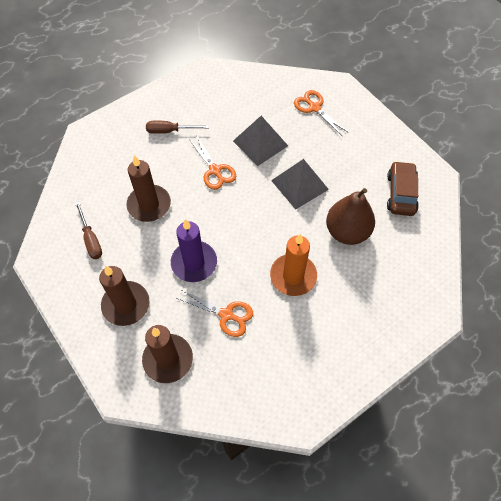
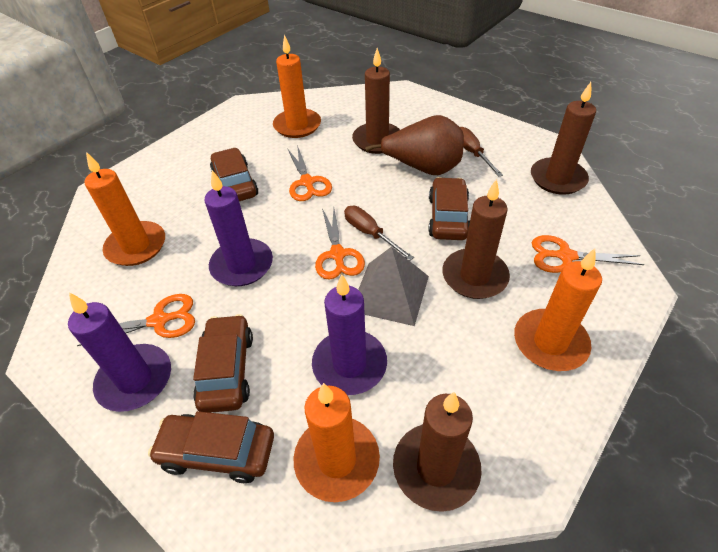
brown candle: [99,266,149,326] [126,155,171,222] [142,325,193,383] = 3 -> [352,48,400,154] [393,392,482,512] [442,179,510,299] [531,82,596,195] = 4
brown car: [387,161,419,216] = 1 -> [148,411,274,483] [193,314,253,413] [210,148,258,201] [428,177,470,240] = 4
grey pyramid: [233,116,288,166] [271,159,329,209] = 2 -> [358,247,429,326] = 1
orange candle: [270,234,317,296] = 1 -> [85,152,165,266] [273,35,321,138] [294,383,380,502] [514,248,602,371] = 4
orange scissors: [177,289,253,337] [189,135,236,190] [294,90,349,136] = 3 -> [77,294,195,346] [287,145,332,201] [315,209,365,280] [532,235,644,273] = 4
purple candle: [171,219,217,282] = 1 -> [68,293,171,412] [204,170,273,286] [312,274,387,395] = 3

